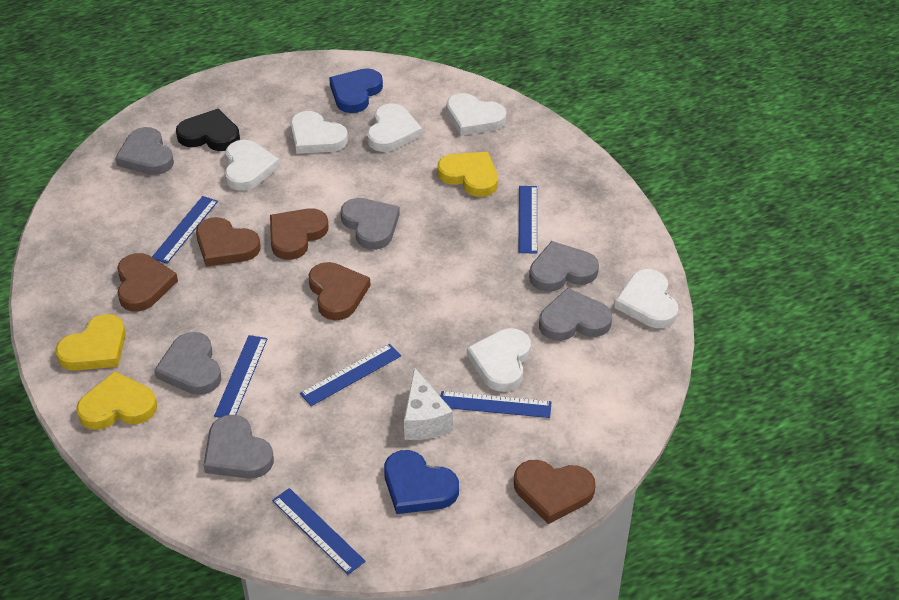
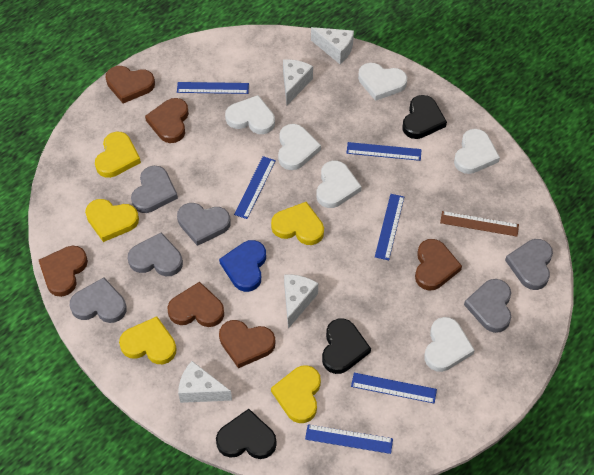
black heart: [176,109,240,151] = 1 -> [216,409,277,459] [322,319,371,374] [402,95,447,139] = 3
blue heart: [329,68,383,113] [384,450,459,514] = 2 -> [219,240,266,292] = 1
brown heart: [117,253,178,312] [196,217,260,267] [270,208,329,260] [309,262,371,320] [514,460,596,524] = 5 -> [39,246,88,297] [105,66,155,103] [145,98,189,143] [168,282,224,327] [219,320,275,368] [415,239,462,291] = 6
brown ruler: none = 0 -> [440,211,519,237] = 1
white cheese: [404,367,453,440] = 1 -> [178,361,232,403] [283,59,313,105] [284,274,318,329] [311,27,354,64] = 4
yellow heart: [56,314,126,371] [76,371,157,430] [437,152,498,197] = 3 -> [85,199,139,242] [95,132,141,178] [119,316,177,364] [271,202,324,245] [271,365,321,423] = 5

